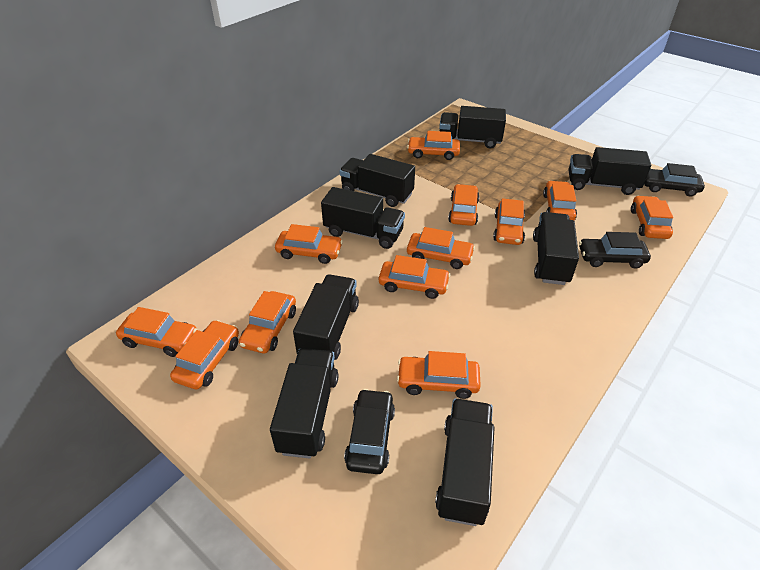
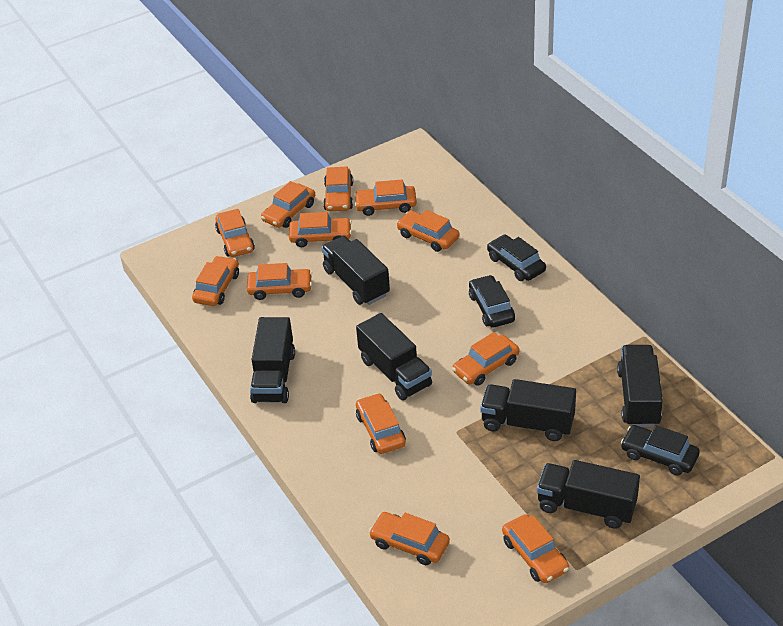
black truck: [270,348,338,459] [293,274,359,360] [321,187,405,249] [340,154,415,207] [435,399,495,526] [439,106,506,148] [533,212,579,285] [569,147,651,195] = 8 -> [250,317,295,403] [321,236,390,305] [356,313,432,400] [480,379,576,441] [537,460,640,529] [617,345,663,427] = 6

